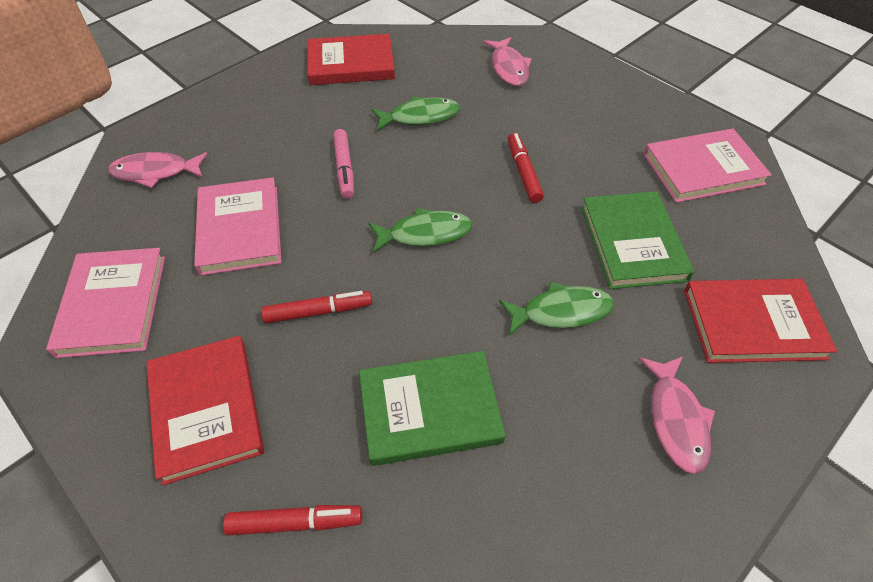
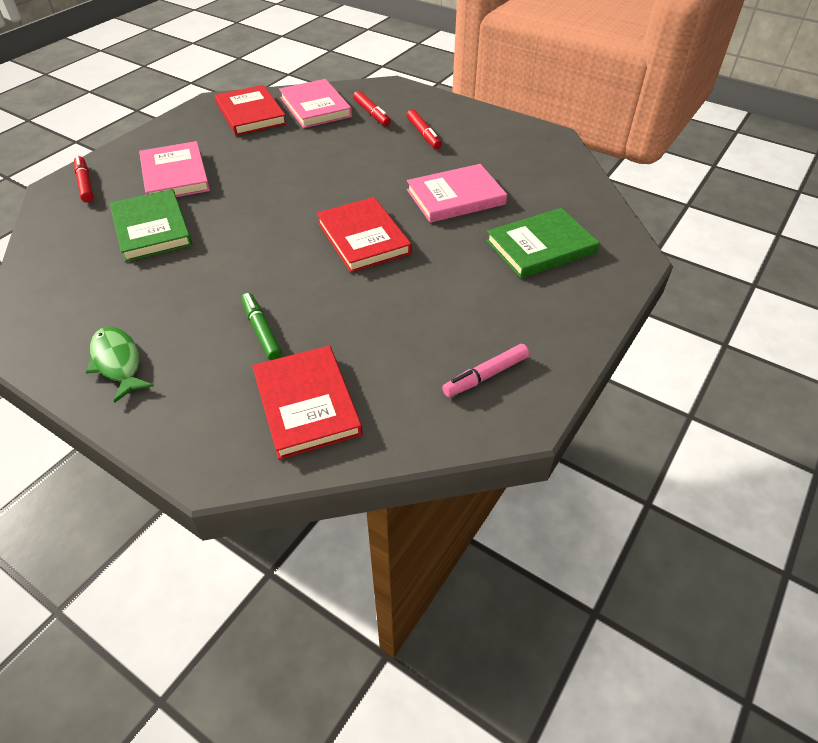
green fish: [368,208,472,253] [371,96,460,131] [499,282,614,336] = 3 -> [86,327,154,403] = 1
green marker: none = 0 -> [241,293,282,360] = 1
pink fish: [108,152,208,188] [483,37,532,86] [638,356,715,474] = 3 -> none = 0

